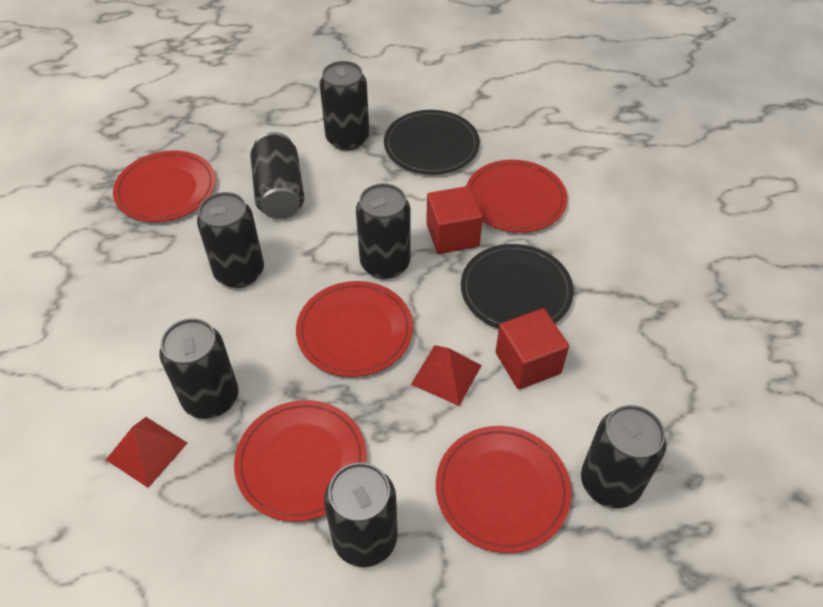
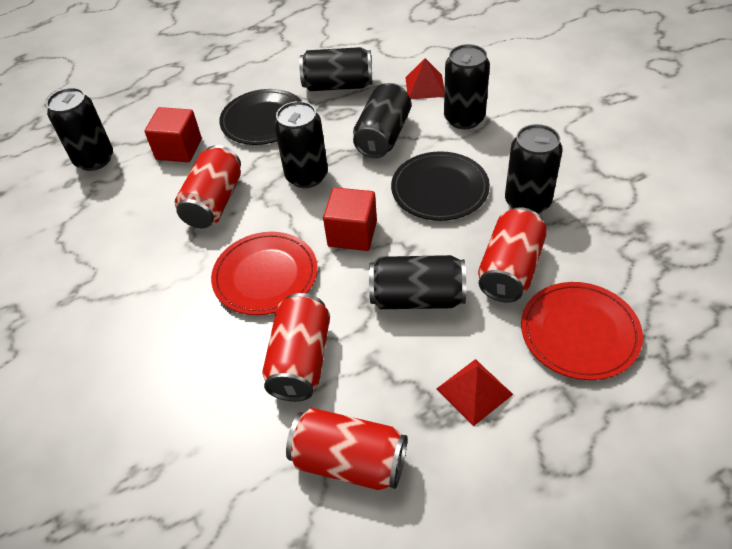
red can: none = 0 -> [175,145,241,228] [262,293,330,402] [286,408,407,490] [478,207,547,303] = 4
red plate: [113,151,216,222] [234,400,367,522] [296,281,413,377] [436,426,571,553] [466,160,568,233] = 5 -> [211,232,317,315] [521,282,643,380] = 2

